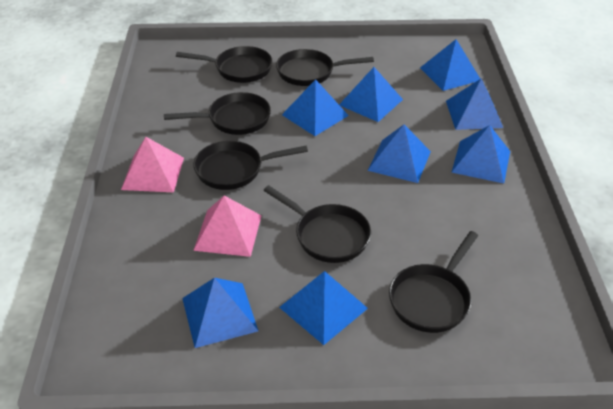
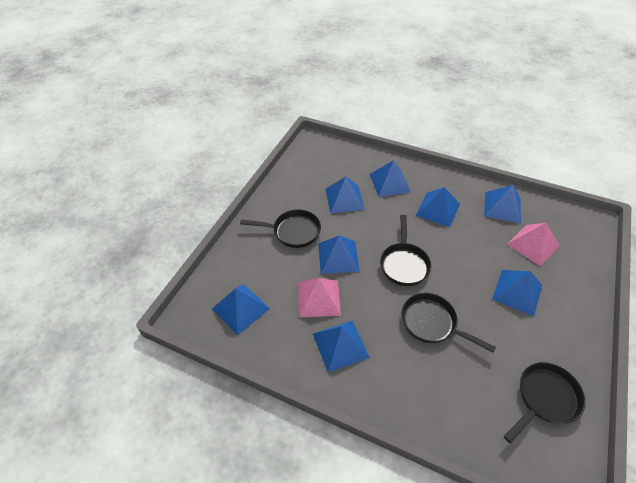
black pan: [164,92,271,135] [176,46,273,83] [194,141,308,190] [263,185,371,263] [276,49,374,86] [389,231,478,333] = 6 -> [240,209,321,248] [380,215,431,286] [401,293,496,352] [504,362,585,443] = 4

